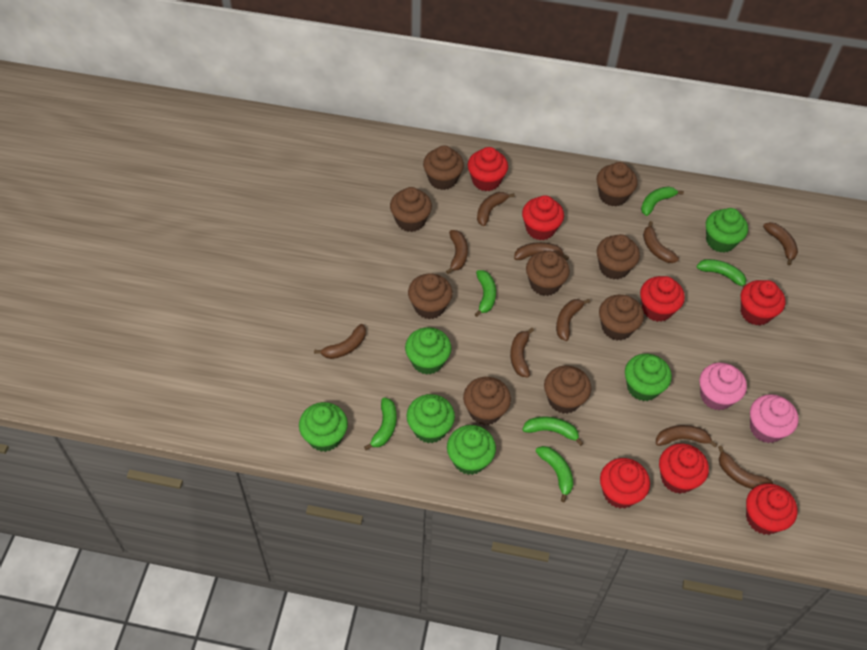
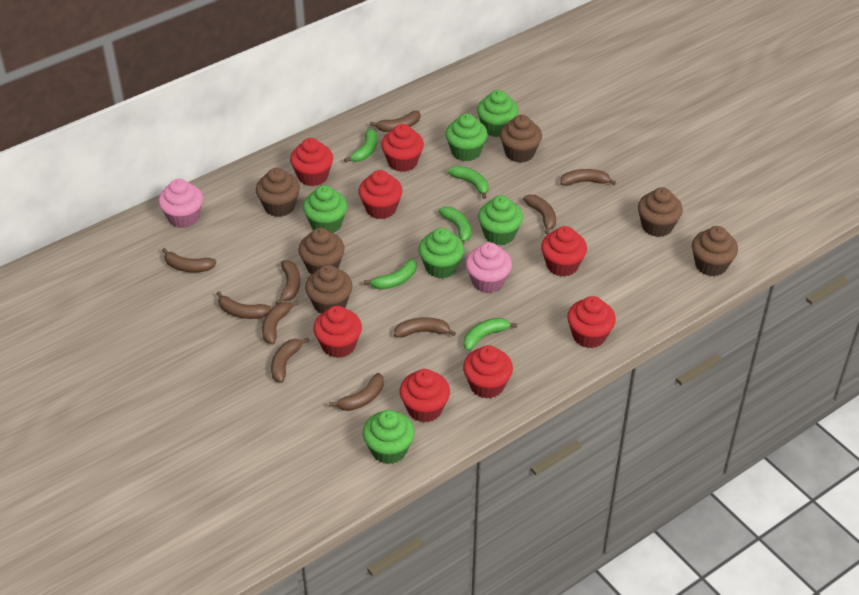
brown cupcake: [390,187,432,232] [408,273,453,319] [423,145,464,190] [463,377,511,425] [526,251,570,296] [544,366,591,414] [597,162,638,206] [597,234,640,279] [599,295,644,341] = 9 -> [256,168,300,217] [298,228,345,274] [305,265,353,313] [500,115,542,163] [638,187,683,237] [692,226,738,277] = 6
green banana: [364,397,396,450] [475,270,496,317] [522,417,583,446] [535,446,573,502] [641,186,684,216] [696,259,746,287] = 6 -> [344,128,377,162] [364,259,416,290] [438,207,471,245] [447,166,489,199] [464,318,517,351] = 5
red cupcake: [468,147,508,191] [522,195,564,240] [600,458,650,509] [640,276,685,322] [659,443,709,494] [741,280,786,325] [746,483,798,535] = 7 -> [290,138,333,186] [313,306,362,358] [359,170,403,219] [381,124,424,172] [400,369,450,422] [463,345,513,399] [541,226,587,277] [567,296,616,348] = 8

